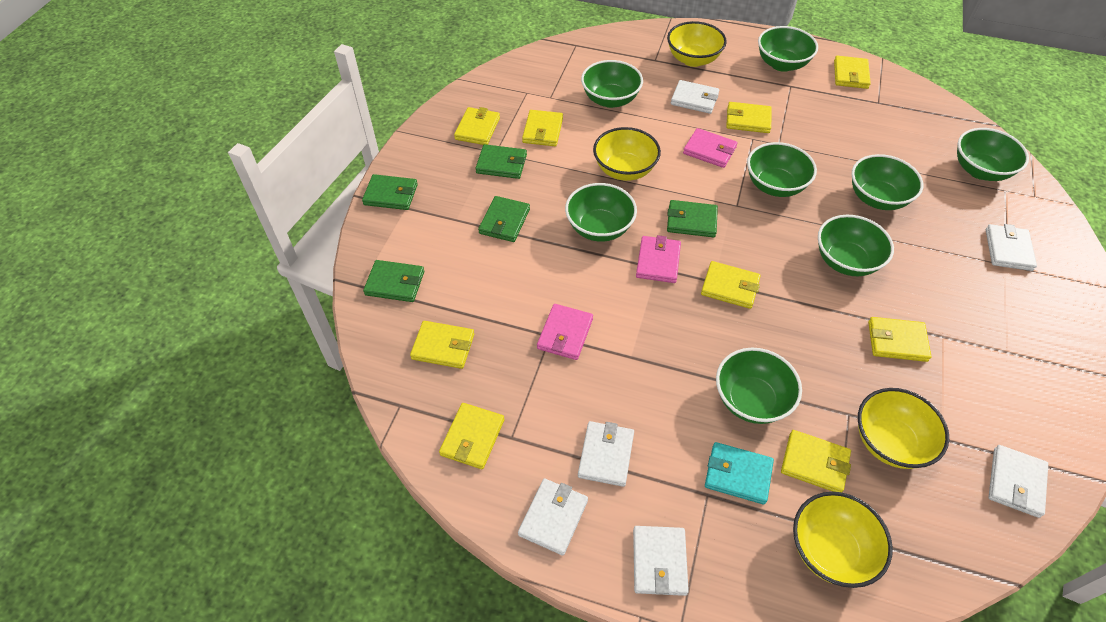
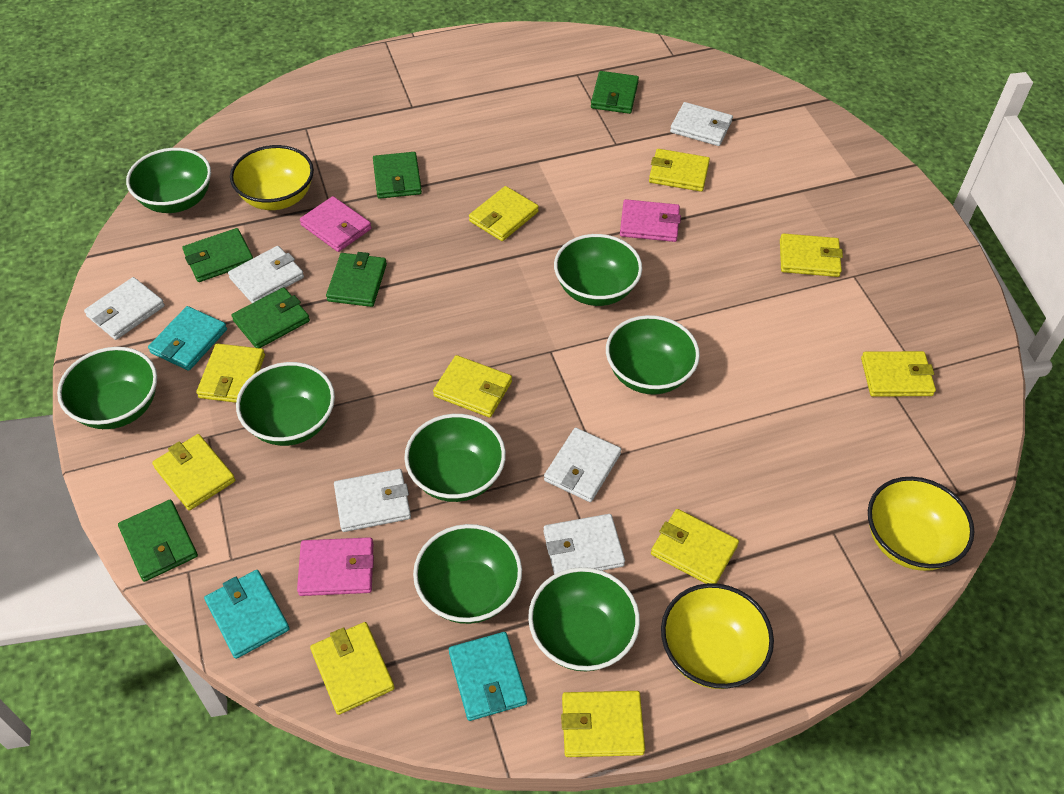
green wallet: [362,174,418,210] [363,260,424,302] [476,144,527,179] [478,196,530,242] [667,200,718,237] = 5 -> [118,500,198,582] [182,228,253,282] [232,287,310,348] [326,252,387,307] [373,152,422,199] [591,71,639,114] = 6
turquoise wallet: [705,442,774,505] = 1 -> [148,306,227,371] [204,570,290,659] [449,632,527,721] = 3
yellow bowl: [593,127,661,181] [667,21,727,67] [793,492,893,588] [858,388,949,469] = 4 -> [230,145,314,210] [661,583,774,689] [868,477,975,571] = 3
yellow wallet: [410,321,474,369] [439,403,504,469] [454,107,500,145] [522,110,563,146] [701,261,761,309] [726,102,772,133] [781,430,851,492] [834,56,871,89] [868,317,931,362] = 9 -> [152,434,235,510] [196,343,265,403] [310,622,395,715] [433,355,512,418] [469,186,539,241] [561,691,645,757] [649,149,710,192] [651,509,739,584] [780,233,843,277] [861,351,936,397] = 10

